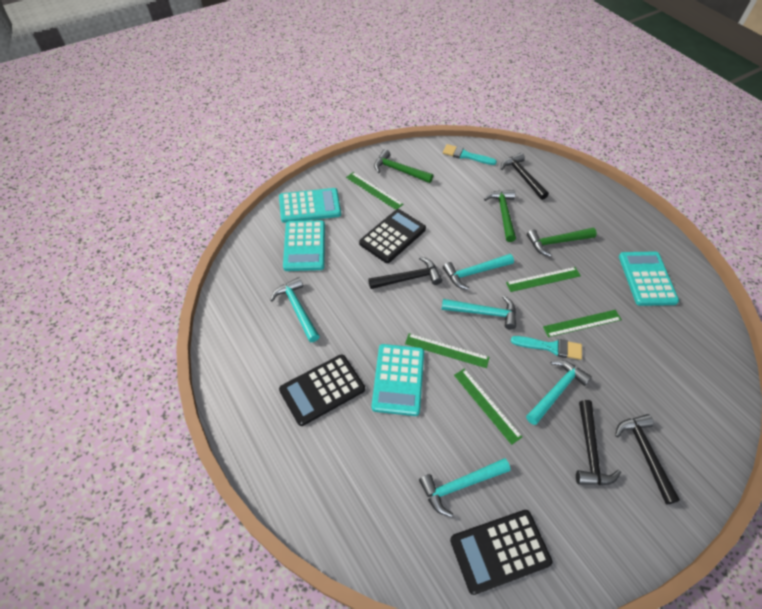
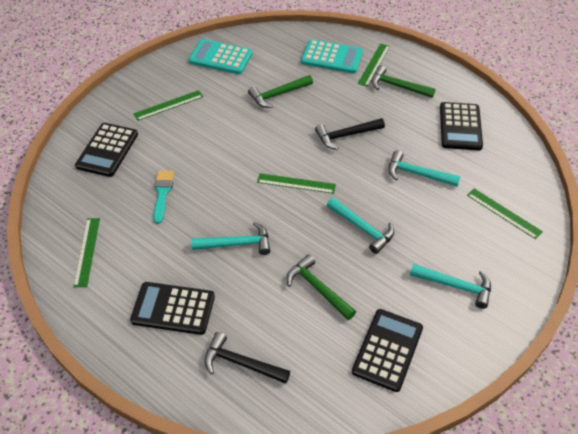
black calculator: [279,354,365,426] [359,209,426,263] [450,510,552,595] = 3 -> [75,123,138,177] [130,282,215,335] [352,309,423,392] [440,102,483,151] = 4
black hammer: [368,257,442,289] [501,153,549,200] [576,400,621,485] [615,414,680,504] = 4 -> [204,332,290,384] [315,118,385,150] = 2
turquoise brush: [443,144,497,165] [511,336,582,360] = 2 -> [153,171,174,224] = 1
turquoise calculator: [279,188,341,223] [283,220,325,271] [372,344,424,416] [619,252,679,306] = 4 -> [188,39,253,74] [301,39,363,74] = 2
turquoise hammer: [270,277,320,342] [419,458,511,517] [442,296,516,330] [443,254,514,290] [526,360,592,425] = 5 -> [191,222,270,255] [327,197,394,254] [388,150,461,187] [410,264,491,309] = 4

